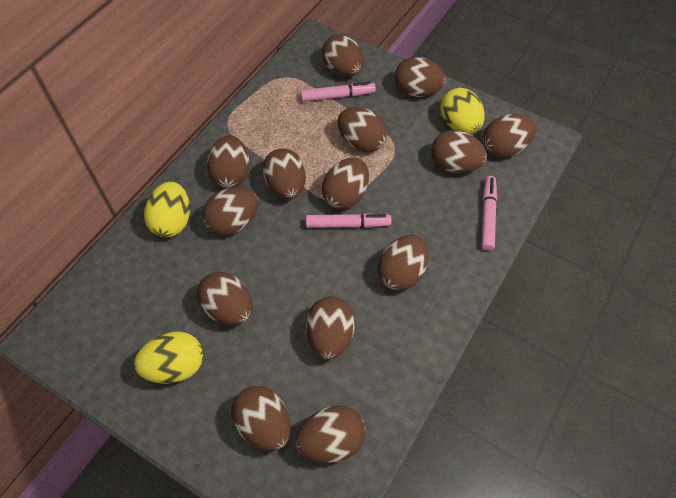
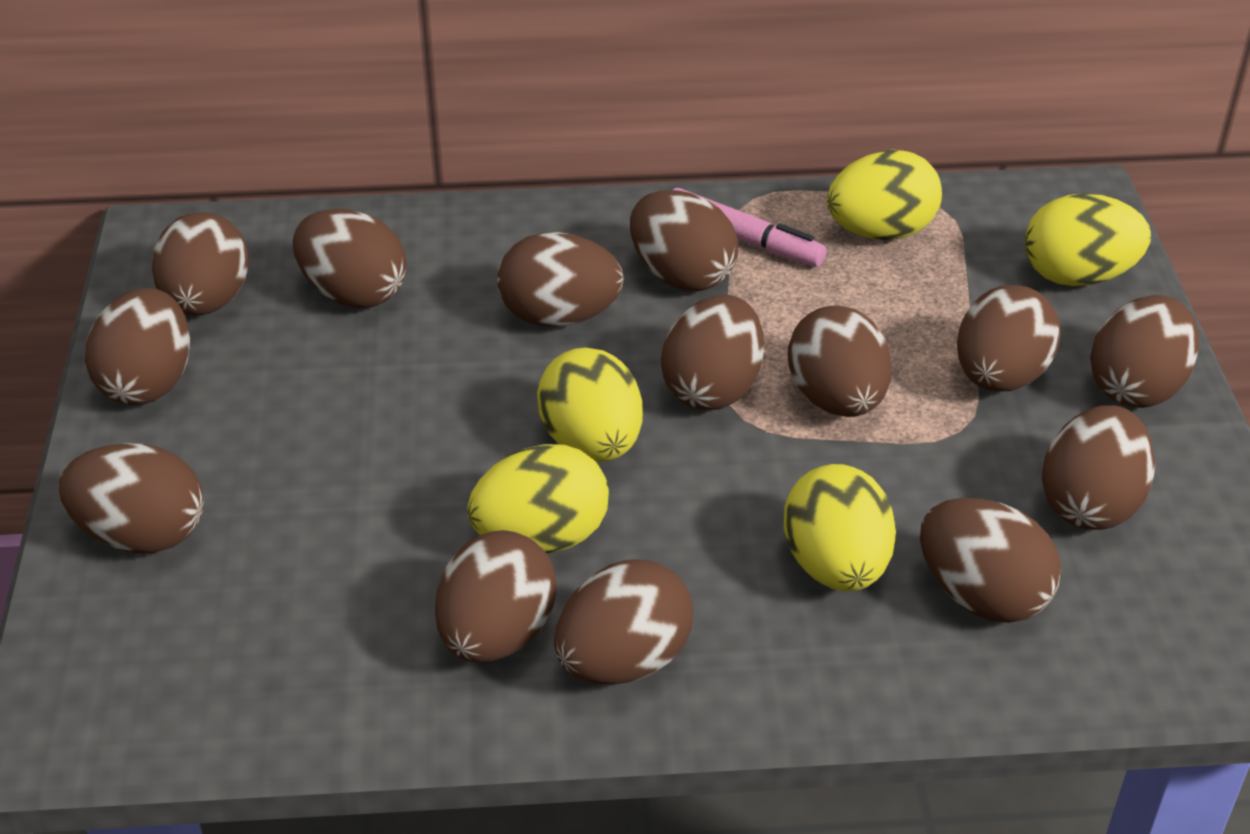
pink marker: [301,81,376,102] [306,213,392,228] [481,176,497,251] = 3 -> [673,188,826,267] = 1
yellow egg: [134,332,203,384] [144,182,190,237] [440,88,485,134] = 3 -> [467,444,609,553] [537,347,643,462] [784,464,896,591] [827,150,942,240] [1025,193,1151,286] = 5

